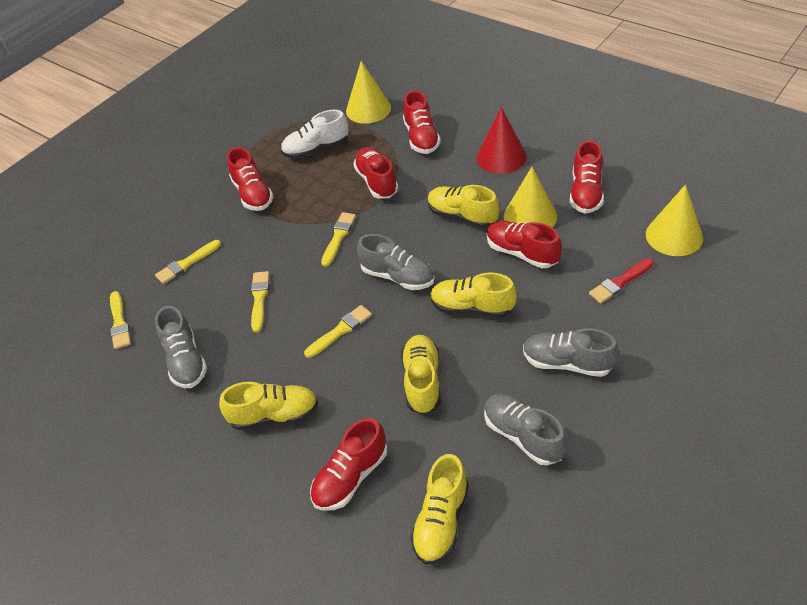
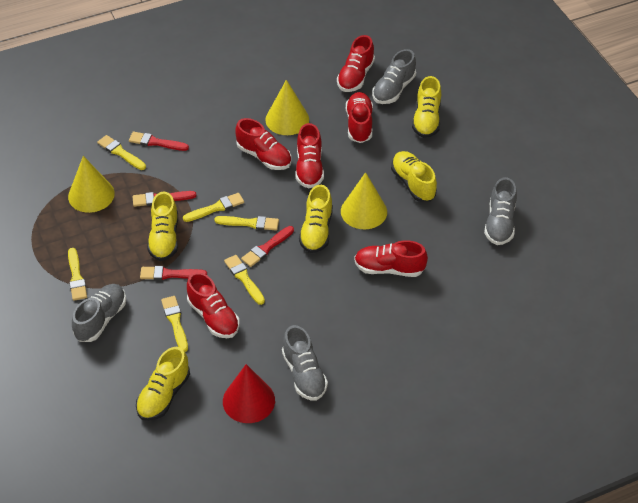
red brush: [589,258,654,304] = 1 -> [129,132,189,151] [133,191,196,207] [140,266,207,280] [241,226,294,267] = 4
white shoe: [281,110,349,159] = 1 -> none = 0
yellow brush: [110,291,131,349] [155,240,221,284] [251,271,269,332] [304,305,372,358] [321,212,356,266] = 5 -> [68,248,87,301] [97,135,146,170] [161,296,188,352] [183,193,244,222] [214,216,279,230] [224,255,265,305] = 6

